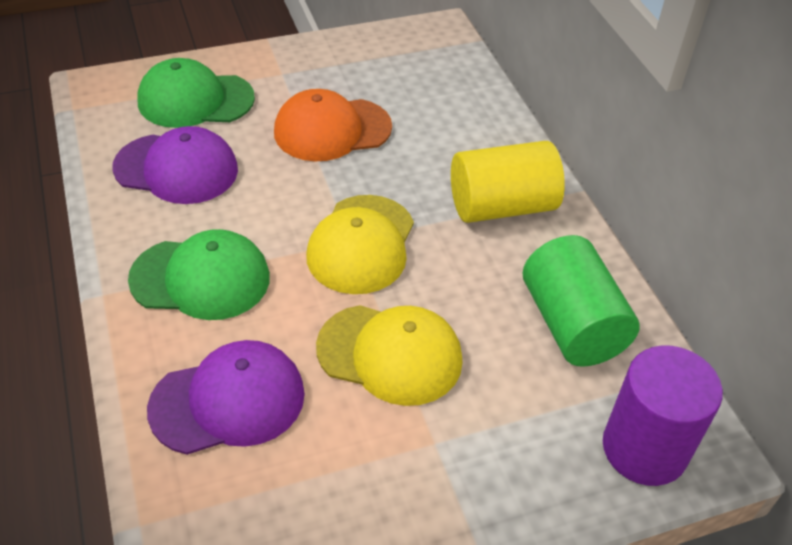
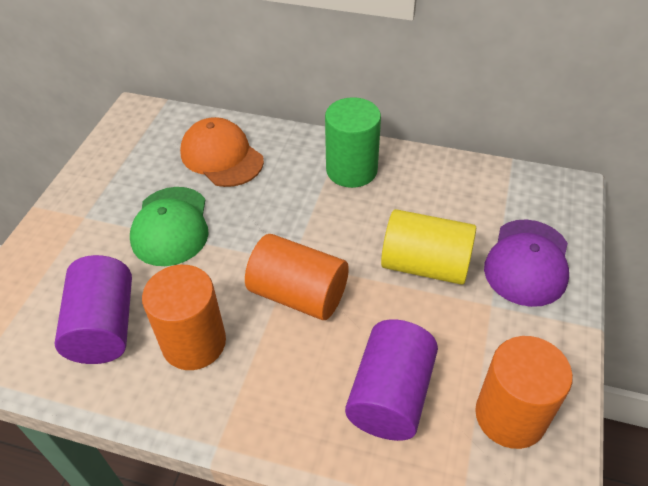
green cap: [128,229,270,320] [137,58,255,128] = 2 -> [130,187,208,266] = 1
orange cylinder: none = 0 -> [142,265,226,370] [245,234,349,320] [475,336,573,449] = 3
purple cap: [112,126,238,204] [147,340,305,455] = 2 -> [484,219,569,307] = 1
purple cylinder: [603,345,723,486] = 1 -> [54,255,132,364] [345,319,438,441] = 2
yellow cap: [306,195,414,294] [316,305,462,406] = 2 -> none = 0

